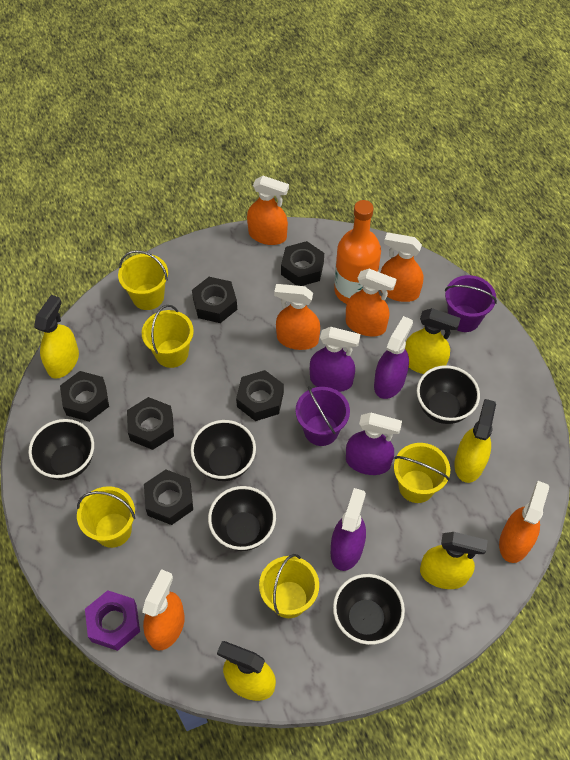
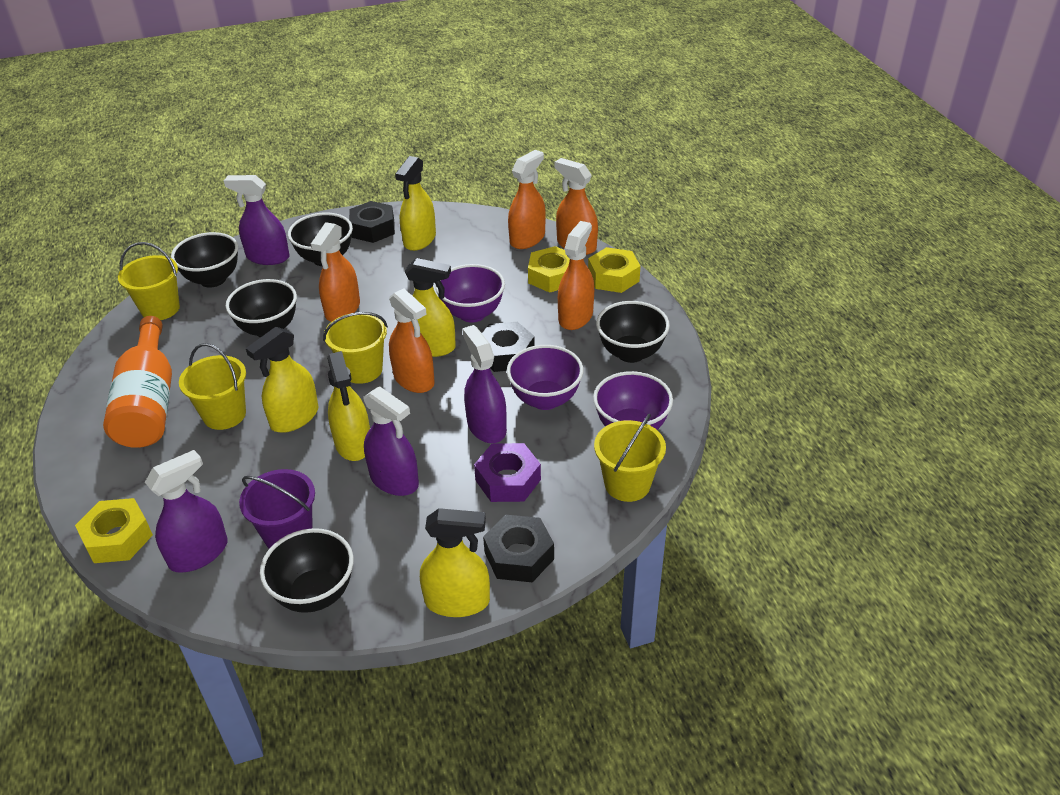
black nut: [60,371,109,422] [127,397,174,450] [144,469,193,525] [192,277,237,323] [236,370,284,421] [281,241,324,286] = 6 -> [349,201,395,243] [482,322,535,372] [483,515,554,582] = 3
orange spray bottle: [142,569,185,650] [247,176,289,245] [274,284,320,350] [346,269,397,336] [380,232,423,302] [499,481,549,563] = 6 -> [311,222,360,322] [389,288,435,393] [508,150,546,249] [555,158,598,255] [558,221,594,330] = 5
purple bowl: none = 0 -> [436,264,505,323] [507,345,583,410] [593,371,673,430] = 3
purple bucket: [296,386,350,446] [445,275,497,332] = 2 -> [239,469,315,549] = 1
yellow bucket: [77,486,135,548] [118,250,168,310] [142,305,194,368] [259,554,319,618] [394,443,450,503] = 5 -> [118,242,180,320] [179,343,246,430] [323,312,388,384] [594,414,666,502] = 4
yellow nut: none = 0 -> [75,498,153,563] [528,246,570,293] [588,247,640,293] = 3

